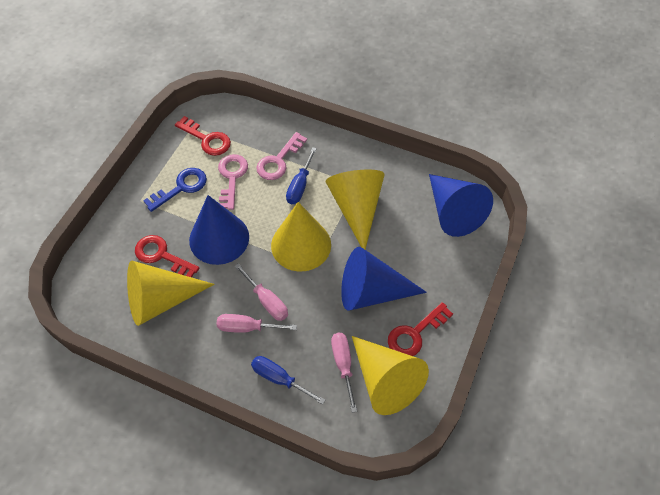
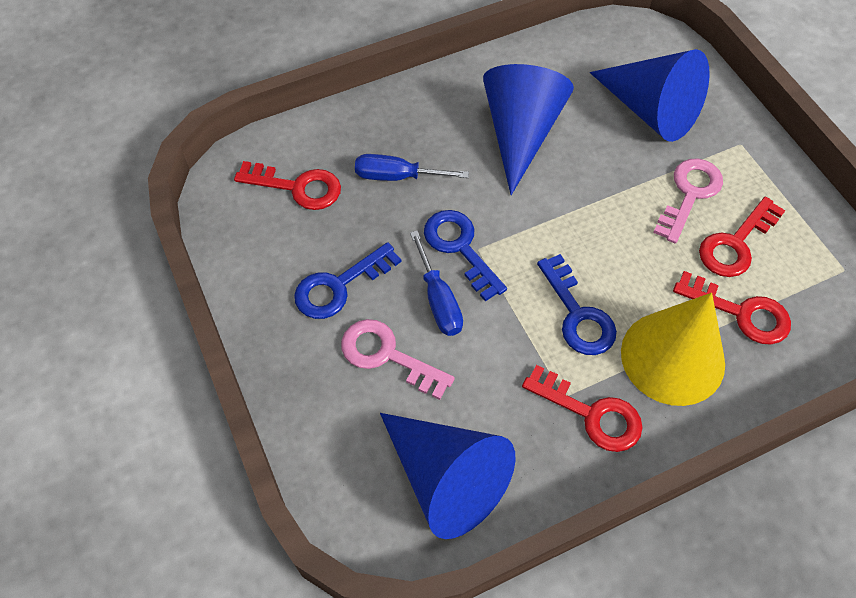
blue key: [143,168,207,212] = 1 -> [294,242,401,319] [424,210,507,301] [537,254,617,355] = 3
pink screwdriver: [217,314,297,333] [234,264,288,321] [331,333,357,413] = 3 -> none = 0
red key: [135,235,199,277] [175,116,231,156] [388,302,453,356] = 3 -> [234,161,341,210] [522,365,643,452] [673,271,791,345] [699,197,786,277] = 4
yellow cone: [127,260,214,326] [271,202,331,272] [326,169,385,249] [352,336,429,415] = 4 -> [621,293,725,406] = 1

